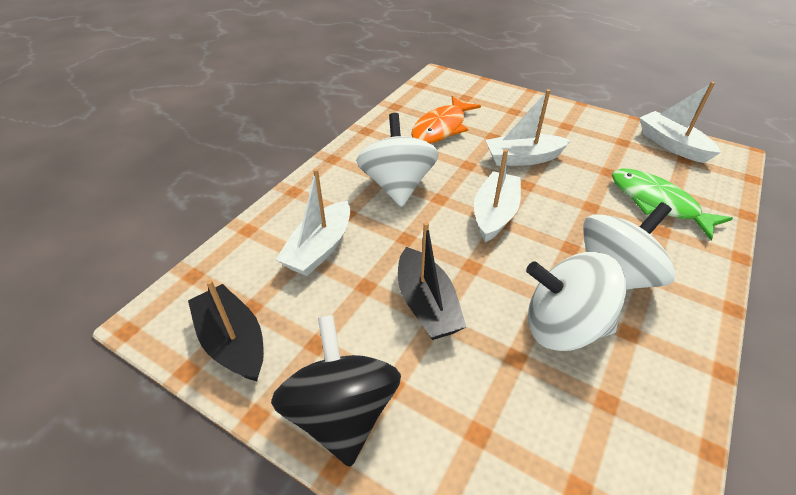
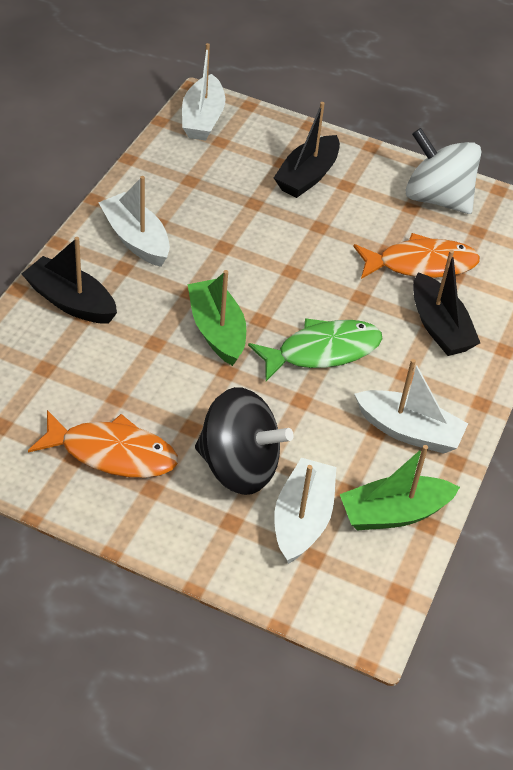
black boat: [188,280,264,381] [398,222,466,340] = 2 -> [22,237,117,324] [274,102,340,198] [413,250,480,356] = 3
green boat: none = 0 -> [188,270,246,366] [340,445,460,530] = 2
orange fish: [411,96,481,143] = 1 -> [28,410,178,478] [353,233,480,279] = 2
white spinning top: [356,113,439,207] [526,252,626,351] [583,202,676,290] = 3 -> [406,128,481,214] = 1

